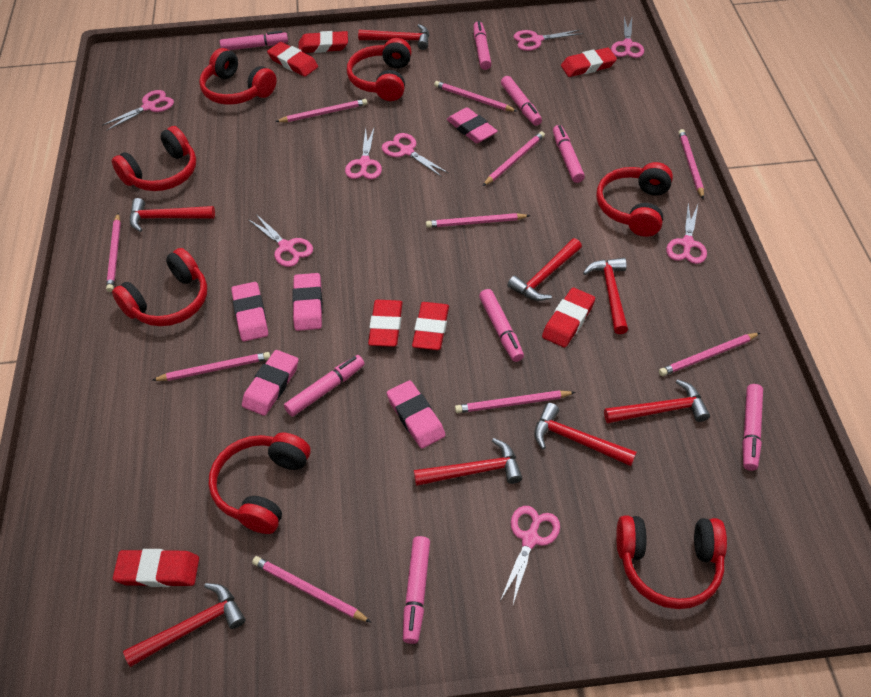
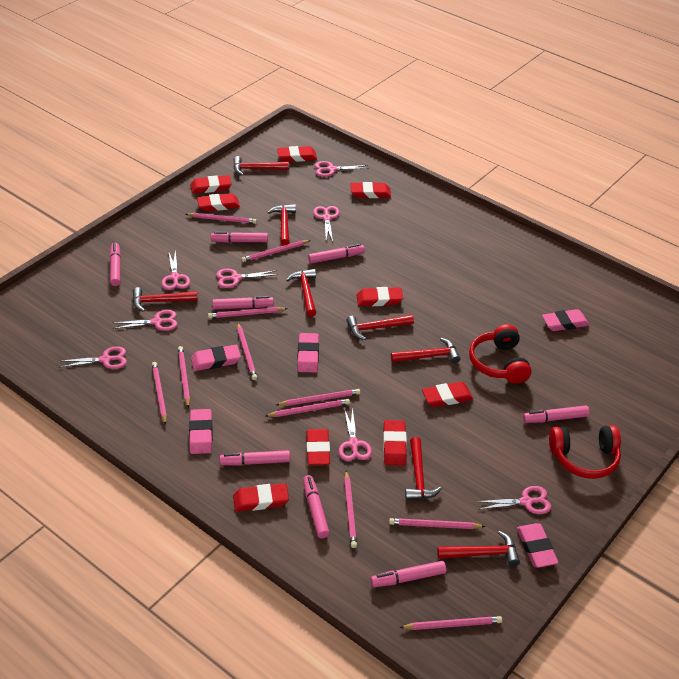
pink pencil: [106,213,121,292] [152,352,270,381] [252,556,371,622] [275,99,367,122] [426,213,530,228] [434,81,518,112] [455,390,576,413] [483,131,545,186] [659,333,760,376] [679,129,704,199] = 10 -> [152,362,167,425] [178,346,190,408] [186,213,257,224] [208,307,288,318] [237,322,257,380] [242,240,311,262] [265,399,350,417] [276,389,360,406] [344,470,357,548] [389,518,485,529] [399,616,502,630] = 11
red eraser: [113,549,199,587] [267,42,318,77] [298,31,348,53] [368,300,402,347] [412,302,449,350] [542,288,595,348] [561,47,617,77] = 7 -> [190,175,232,194] [197,193,240,212] [233,483,289,512] [277,146,317,162] [306,429,330,465] [351,182,391,198] [357,287,403,306] [383,420,407,465] [422,382,473,407] = 9
red headphones: [112,126,196,191] [112,248,207,326] [199,48,277,105] [208,433,311,534] [347,38,412,101] [596,162,673,237] [616,515,727,609] = 7 -> [469,324,532,384] [549,425,621,479] = 2

